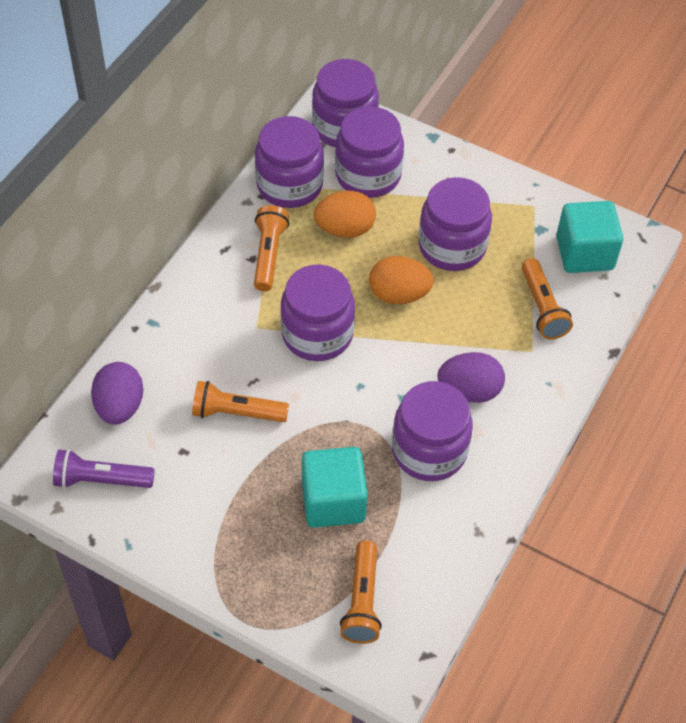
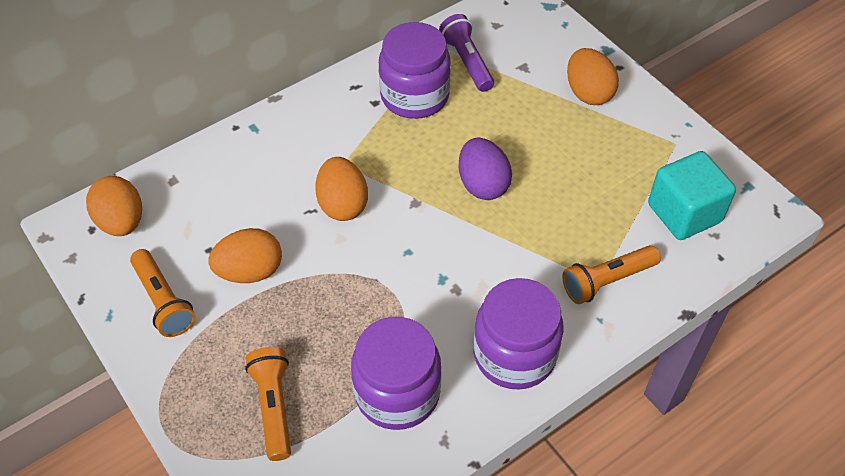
orange egg: [314,191,376,238] [369,256,434,304] = 2 -> [86,176,142,236] [208,228,282,283] [315,157,368,221] [567,48,619,105] = 4
orange flashlight: [192,381,289,422] [254,205,289,291] [340,540,382,644] [522,258,573,339] = 4 -> [130,249,196,337] [245,347,291,461] [562,245,661,304] = 3
purple egg: [91,362,144,425] [438,352,505,403] = 2 -> [459,138,512,200] = 1
purple jar: [255,116,324,208] [280,264,355,361] [312,59,379,147] [335,106,404,198] [392,381,473,481] [419,177,492,271] = 6 -> [351,317,442,430] [379,22,451,119] [474,278,564,389] = 3
turquoise cube: [302,447,368,528] [556,201,623,273] = 2 -> [648,151,736,240] = 1

